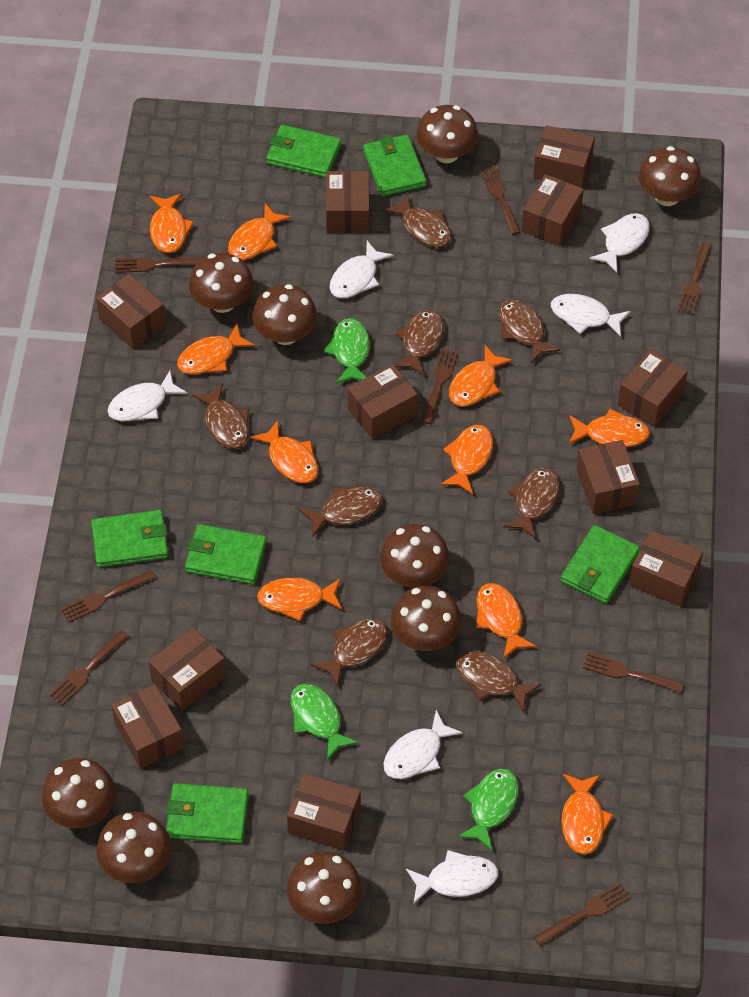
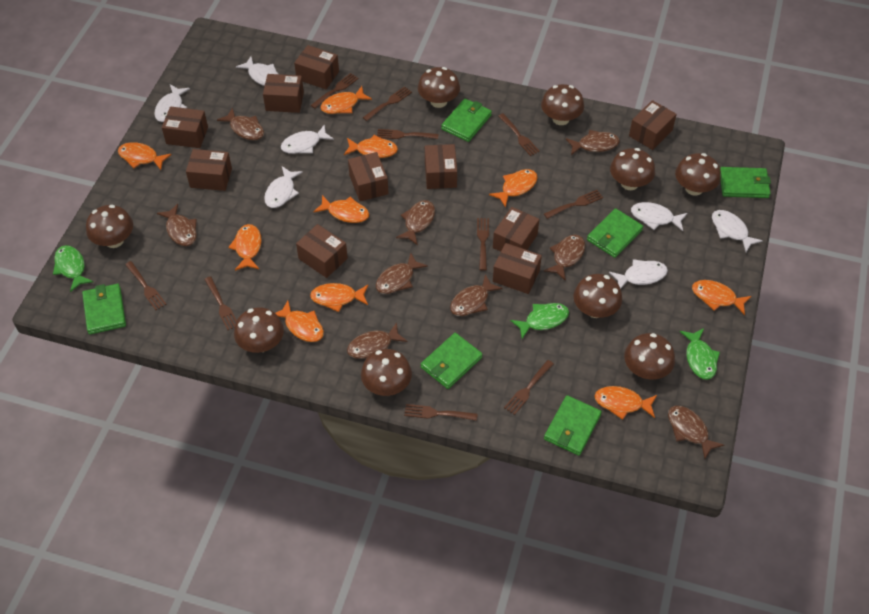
brown box: [96,274,166,349] [112,684,184,769] [149,627,226,711] [287,773,361,851] [326,171,369,233] [348,364,418,439] [522,174,584,246] [533,125,595,188] [577,440,640,514] [618,349,688,427] [629,530,703,607] = 11 -> [162,107,208,148] [186,149,232,191] [263,74,304,113] [294,45,339,89] [296,224,348,278] [348,152,389,201] [425,144,457,189] [493,207,539,252] [493,243,542,294] [629,100,677,150] = 10
brown fish: [192,383,249,449] [299,487,383,537] [311,618,388,688] [384,193,451,247] [394,310,444,376] [456,651,541,711] [499,299,560,363] [503,468,560,539] = 8 -> [157,204,197,246] [217,108,264,140] [347,322,407,359] [376,253,428,294] [396,200,435,245] [450,274,503,316] [544,235,585,281] [566,130,620,155] [668,406,724,459] = 9
brown fork: [49,630,129,706] [61,570,156,622] [115,258,203,273] [421,348,458,424] [480,167,520,235] [534,882,631,946] [583,652,684,693] [677,242,711,315] = 8 -> [125,261,167,310] [204,276,237,330] [311,73,358,109] [363,86,412,121] [377,129,439,139] [404,404,478,421] [477,218,489,271] [498,113,540,156] [504,360,553,415] [544,190,603,219] = 10
white fish: [108,371,187,421] [330,241,393,299] [383,710,463,779] [406,850,498,904] [551,294,630,337] [589,213,650,273] = 6 -> [154,84,190,122] [236,56,278,86] [264,166,303,208] [281,124,334,154] [609,259,668,289] [631,202,687,231] [712,210,763,252] = 7

